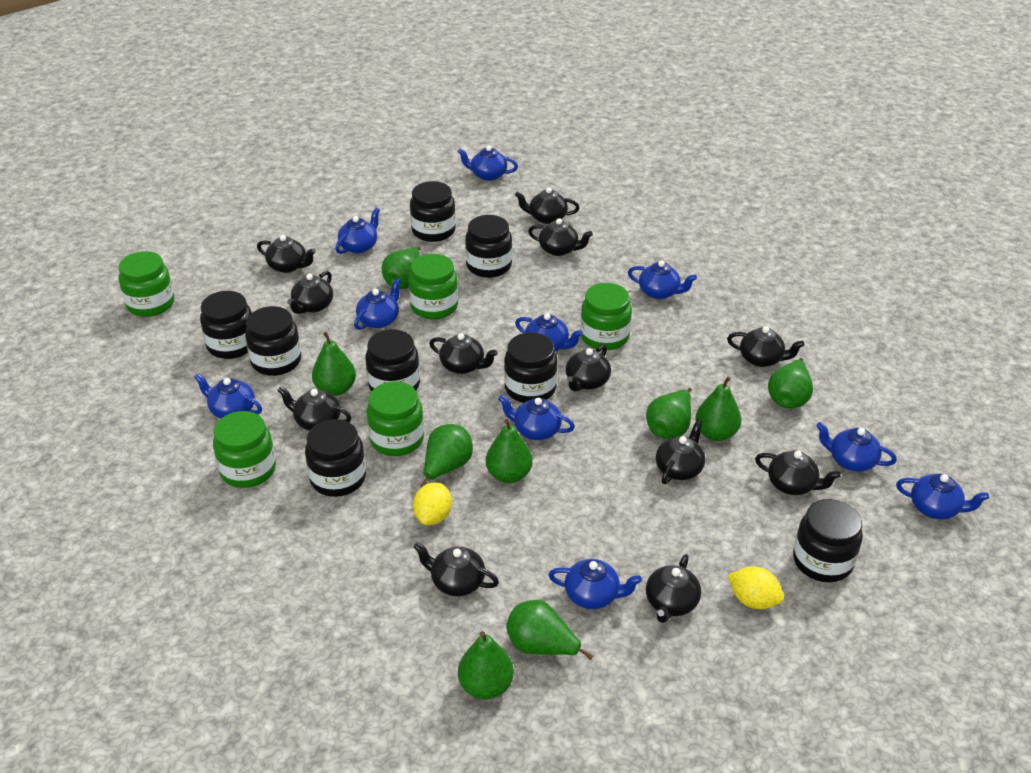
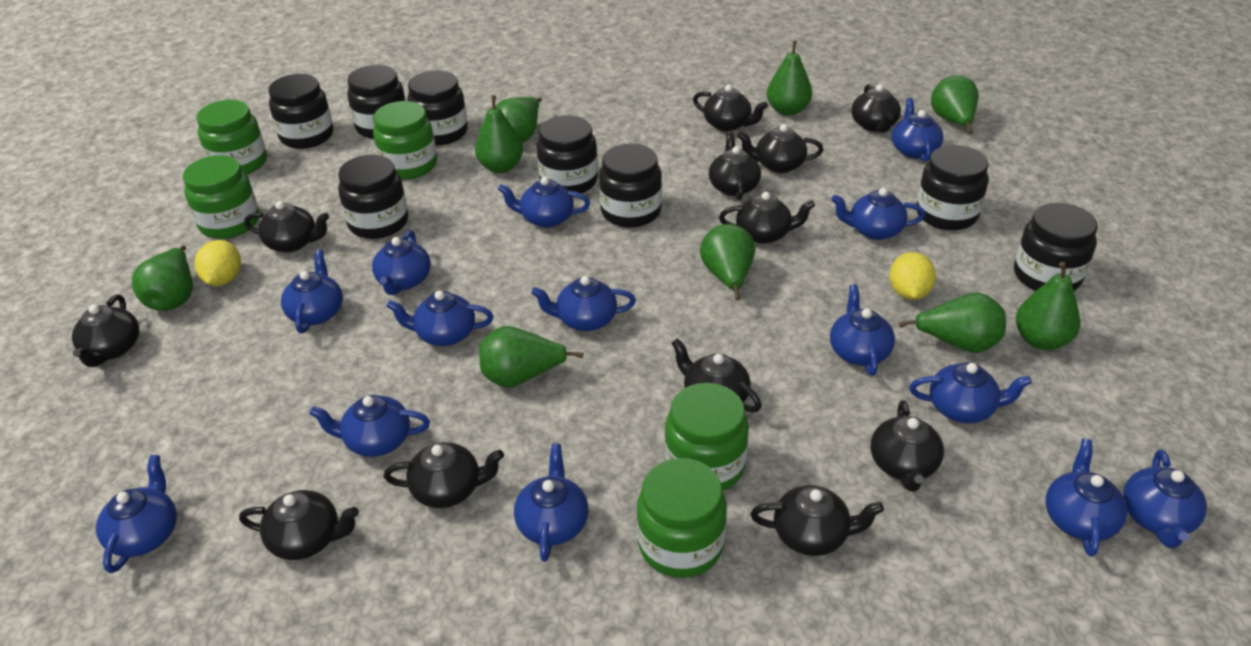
blue teapot: [194,373,262,419] [335,208,380,254] [354,278,401,330] [457,145,518,181] [498,395,575,440] [515,313,583,352] [549,559,642,609] [628,260,697,299] [816,422,897,472] [896,474,989,519] = 10 -> [96,455,177,573] [281,250,343,333] [309,395,430,457] [372,230,431,295] [387,291,493,346] [498,177,590,228] [514,444,588,562] [531,276,636,331] [830,284,895,376] [831,188,925,240] [892,98,943,162] [909,363,1032,423] [1046,439,1127,557] [1123,450,1207,549] = 14

